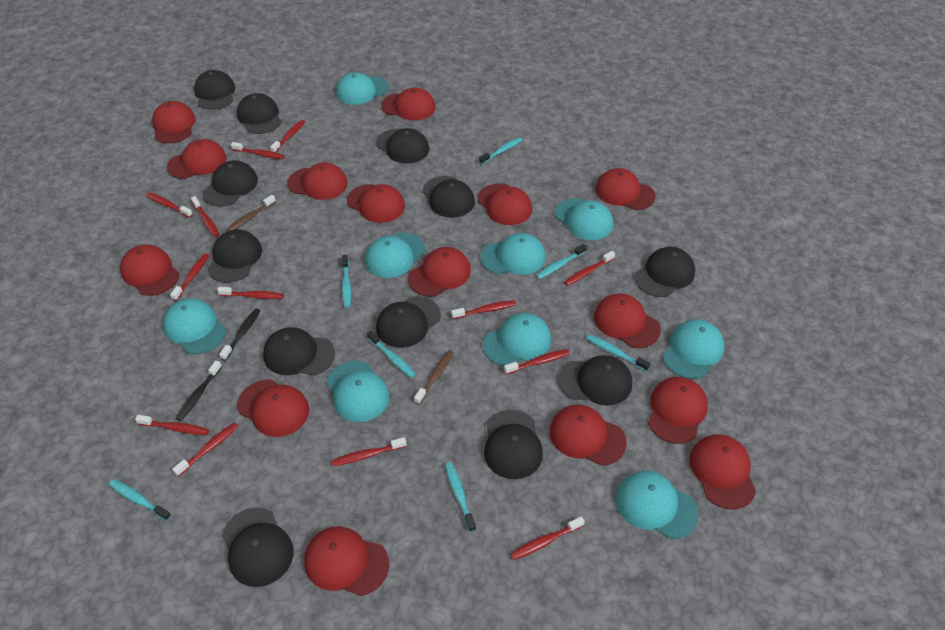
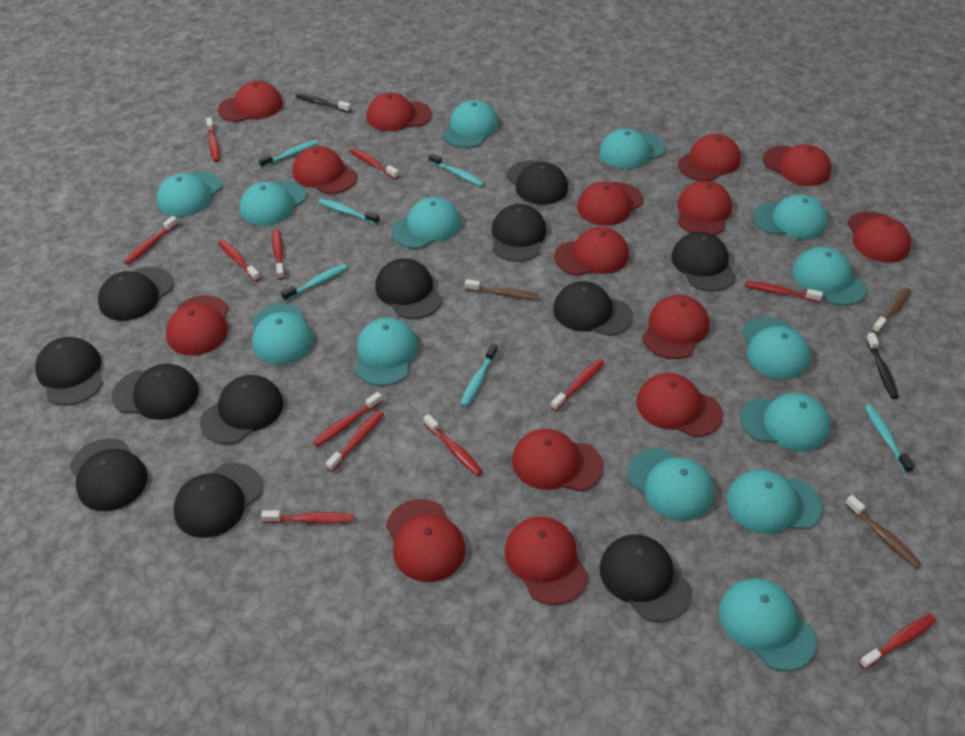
brown toothbrush: [226,195,276,231] [414,350,454,404] = 2 -> [465,279,539,300] [845,495,921,568] [872,288,911,334] = 3
red toothbrush: [135,415,209,435] [146,192,193,218] [170,254,209,301] [172,422,239,477] [191,196,220,237] [217,287,284,299] [231,142,285,159] [270,120,305,152] [332,437,407,466] [451,300,516,319] [504,349,570,374] [510,516,585,560] [564,251,615,286] = 13 -> [124,216,178,265] [206,118,220,162] [218,239,260,282] [261,510,354,523] [272,229,285,280] [313,392,382,447] [326,411,384,472] [350,148,399,179] [424,414,483,476] [551,359,604,411] [745,281,823,302] [859,614,936,669] = 12
turquoise cap: [163,298,226,354] [326,361,389,422] [336,72,389,105] [365,233,425,278] [481,233,546,275] [483,313,551,366] [555,198,613,240] [616,471,699,539] [663,320,724,379] = 9 -> [157,171,222,217] [240,180,306,226] [252,304,314,365] [355,318,418,386] [391,197,461,249] [443,100,499,148] [599,128,665,169] [627,448,714,521] [719,579,817,671] [727,470,822,534] [740,393,830,451] [742,317,810,379] [753,194,828,239] [792,247,867,306] = 14
turquoise toothbrush: [109,479,171,521] [342,255,351,308] [367,330,416,378] [445,462,476,532] [479,137,522,164] [536,244,587,279] [587,335,651,372] = 7 -> [258,140,319,168] [281,264,347,301] [318,199,380,225] [429,153,484,186] [460,343,498,407] [865,405,915,473] = 6

